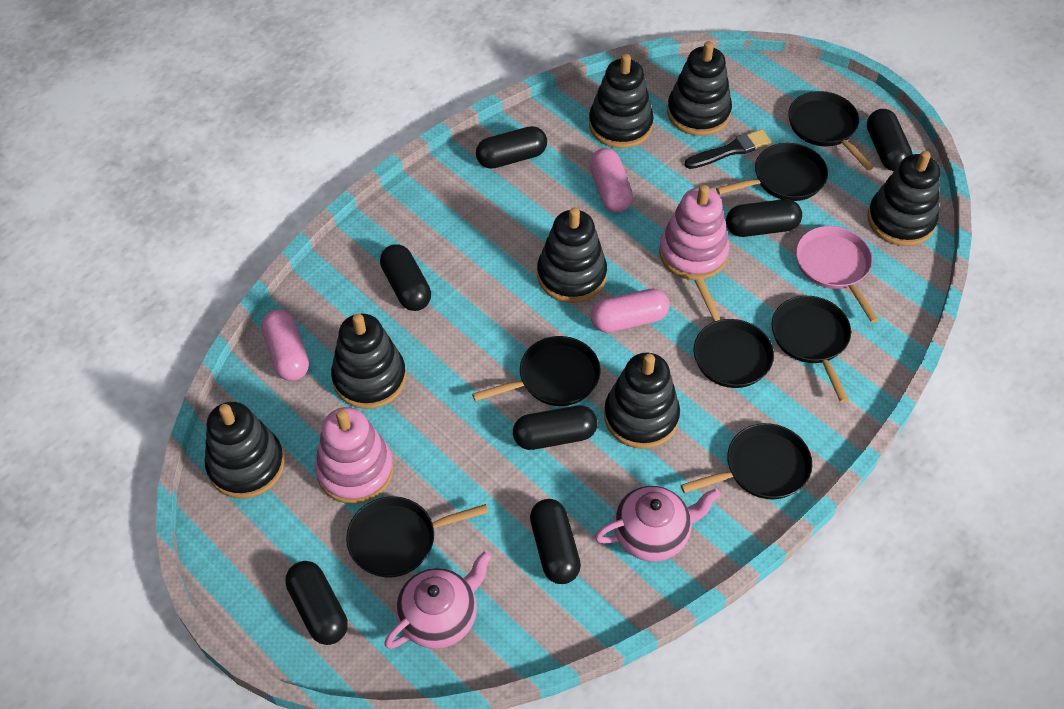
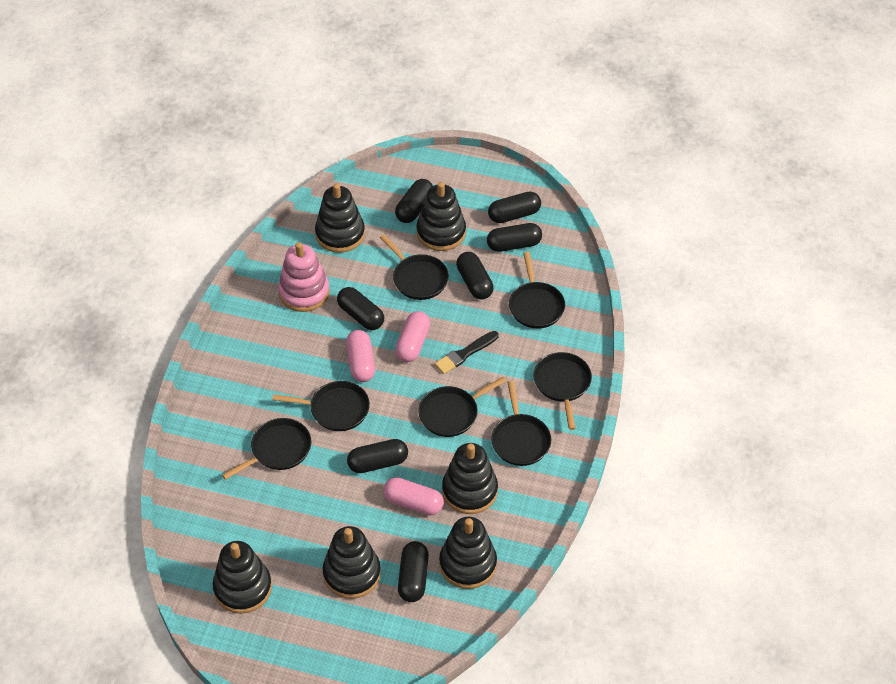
black stacking toy: [205,402,285,499] [331,313,406,409] [537,207,607,303] [589,54,654,148] [604,353,680,449] [667,41,732,136] [867,151,940,246] = 7 -> [213,541,272,614] [315,183,365,253] [322,526,381,599] [416,182,466,251] [439,517,497,589] [442,443,498,514] = 6
pink pan: [796,226,879,323] = 1 -> none = 0
pink stacking toy: [315,407,394,504] [659,185,729,280] = 2 -> [278,242,330,312] = 1
pink teapot: [384,550,492,649] [594,486,721,562] = 2 -> none = 0

